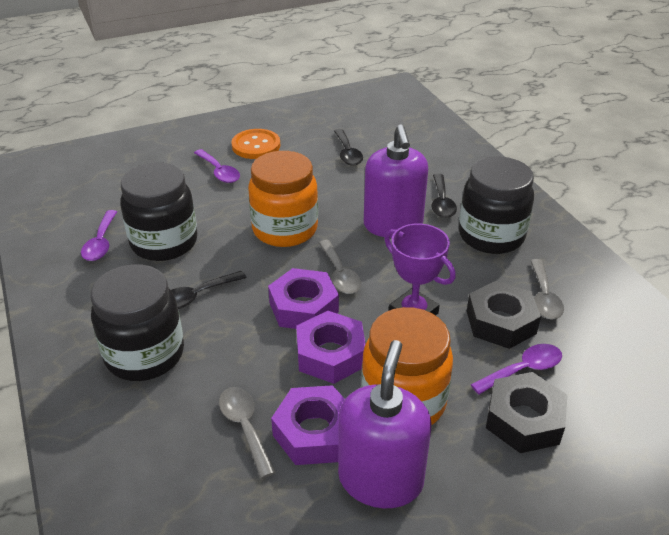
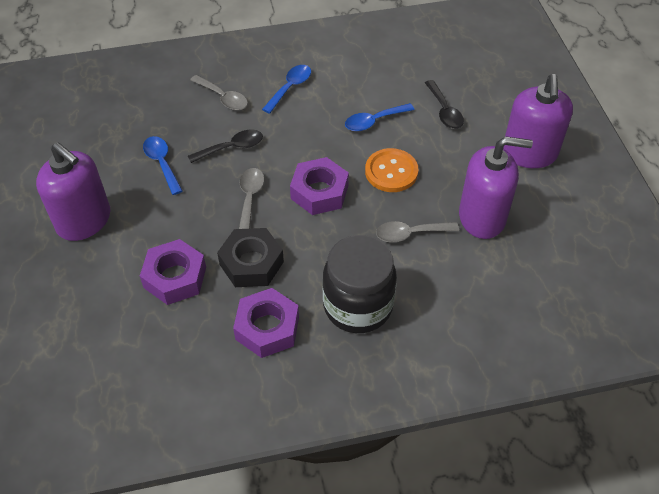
black jar: [91,264,184,381] [120,162,197,261] [459,156,534,254] = 3 -> [322,235,397,333] = 1
black nut: [467,281,541,349] [486,372,567,453] = 2 -> [217,228,284,287] = 1
black spoon: [171,271,247,309] [334,129,363,166] [432,174,457,218] = 3 -> [188,129,263,163] [425,80,464,129] = 2
blue spoon: none = 0 -> [143,136,183,195] [262,65,311,114] [345,103,415,131] = 3
orange jar: [248,151,318,247] [361,307,453,426] = 2 -> none = 0
purple soap dispenser: [338,340,431,508] [364,124,428,238] = 2 -> [36,142,110,241] [459,136,533,239] [503,74,573,168] = 3
purple spoon: [81,210,117,261] [194,149,240,183] [471,344,562,395] = 3 -> none = 0
purple trophy: [384,223,456,316] = 1 -> none = 0

